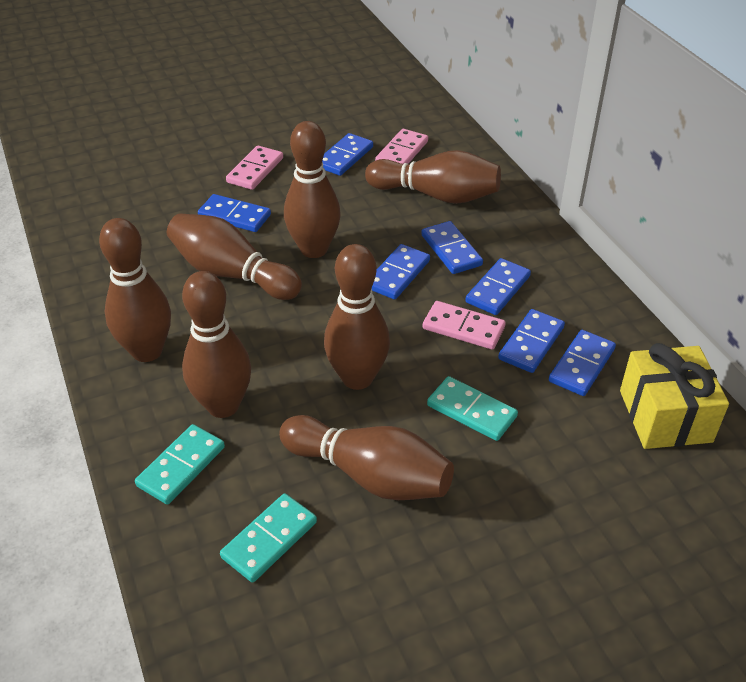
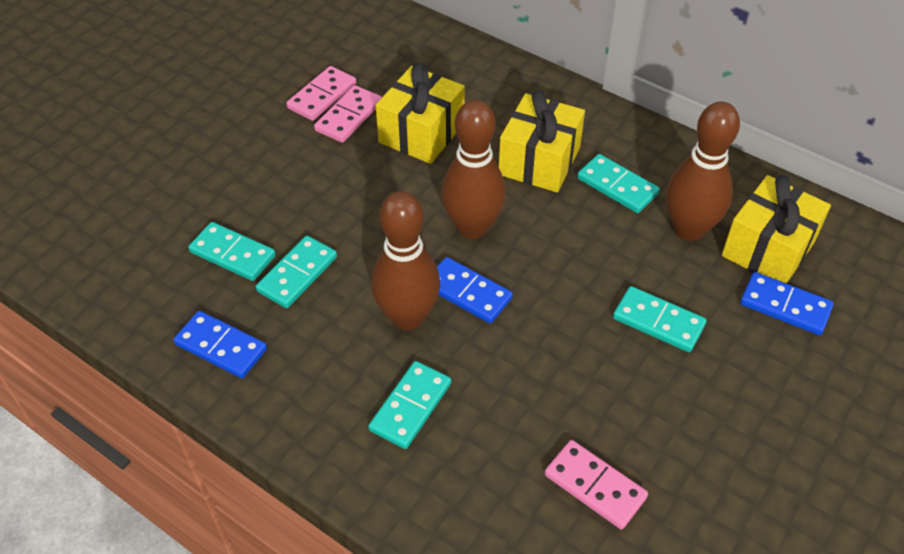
blue domino: [198,194,271,232] [322,133,373,176] [371,244,430,300] [421,221,483,274] [465,258,531,315] [498,309,565,373] [549,330,616,396] = 7 -> [173,311,267,378] [437,257,513,323] [740,272,834,335] = 3
brown bowling pin: [99,218,171,362] [167,213,302,300] [182,271,251,418] [279,415,454,500] [284,121,341,258] [324,244,390,390] [365,150,501,204] = 7 -> [371,191,440,330] [441,100,506,239] [666,102,740,241] = 3
turquoise domino: [135,424,225,505] [220,493,317,583] [427,376,518,441] = 3 -> [188,222,276,281] [256,236,337,308] [368,361,451,449] [577,154,660,213] [613,286,707,352] = 5
yellow gift: [620,343,729,449] = 1 -> [376,63,465,164] [499,90,585,192] [722,175,831,284] = 3

